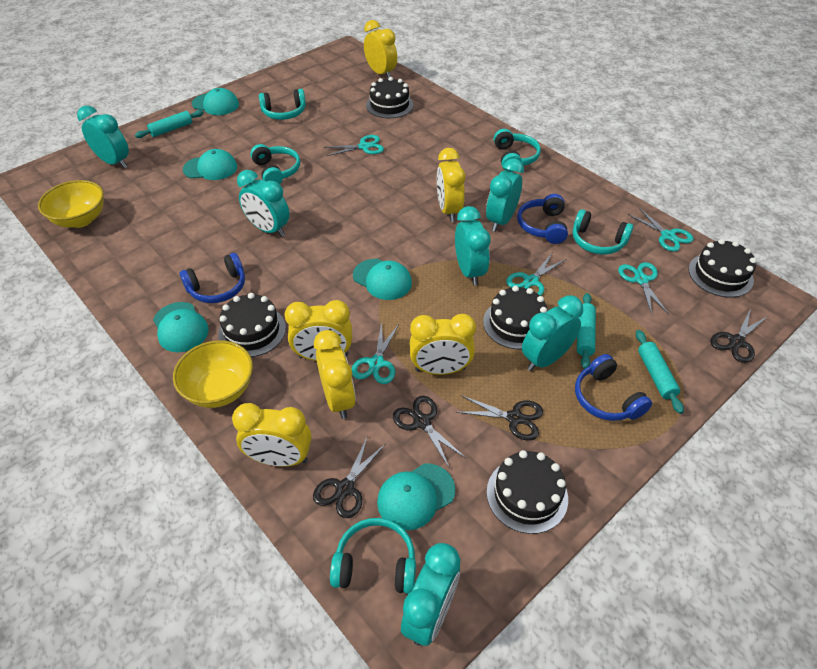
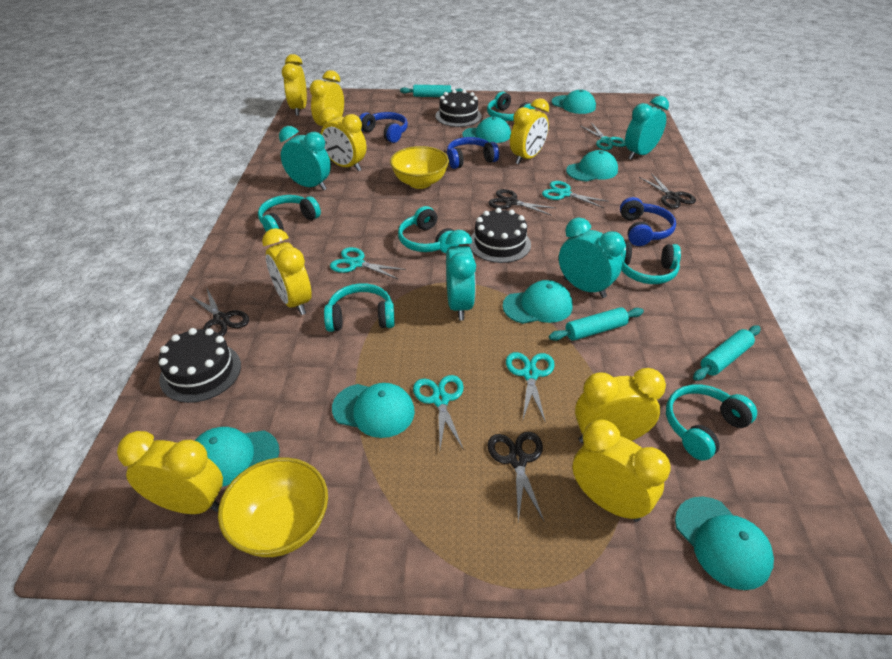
black cake: [218,293,286,357] [366,77,413,118] [483,286,547,349] [487,450,568,534] [689,239,757,297] = 5 -> [158,328,241,403] [435,90,482,127] [469,208,531,263] = 3
turquoise cap: [153,302,209,352] [183,149,237,180] [192,88,239,115] [353,259,412,300] [377,463,455,530] = 5 -> [194,427,279,487] [332,383,415,438] [462,117,511,143] [503,280,573,324] [552,89,596,114] [566,150,618,182] [675,496,774,590] = 7
turquoise clock: [77,106,129,168] [237,170,290,237] [401,543,460,646] [455,206,491,286] [486,158,524,232] [522,295,583,371] = 6 -> [279,126,331,191] [445,230,476,321] [559,218,625,298] [625,96,669,160] = 4
turquoise headphones: [250,144,300,184] [259,89,306,120] [330,518,416,594] [494,129,541,172] [573,209,633,255] = 5 -> [258,195,321,232] [324,283,395,332] [398,206,459,253] [487,92,535,121] [621,242,681,284] [666,384,757,460] = 6
yellow clock: [232,403,312,467] [285,300,352,361] [314,330,356,419] [364,20,397,78] [409,314,476,375] [437,148,466,222] = 6 -> [117,431,223,514] [262,228,312,315] [282,54,307,116] [310,70,344,127] [320,107,366,172] [510,98,549,164] [573,420,671,522] [575,368,666,443] = 8

